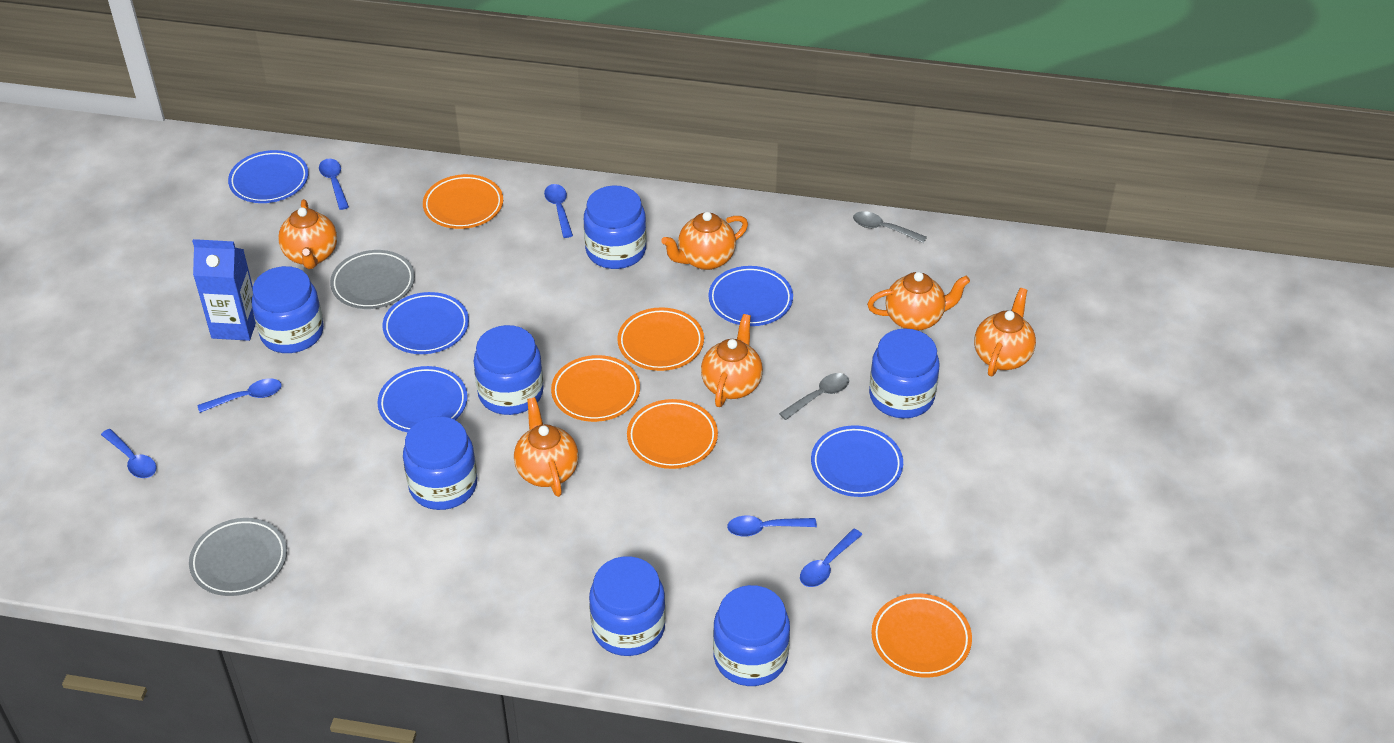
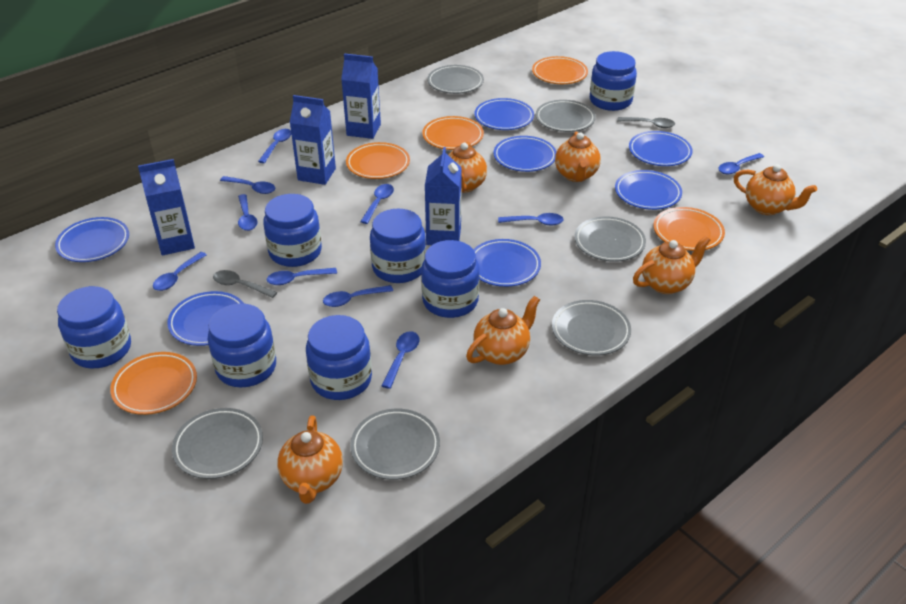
blue carton: [192,239,256,341] = 1 -> [138,159,195,255] [290,95,336,185] [341,53,381,139] [425,147,462,245] = 4
blue plate: [228,150,309,203] [377,366,468,432] [383,292,469,354] [708,266,793,326] [811,425,903,497] = 5 -> [55,217,129,262] [167,291,244,346] [473,239,541,287] [475,98,534,130] [494,136,556,172] [615,170,682,210] [629,131,693,166] = 7
blue spoon: [101,429,157,478] [197,378,281,413] [319,159,349,210] [544,184,573,238] [727,516,817,536] [800,529,863,587] = 6 -> [153,252,207,291] [220,176,275,194] [238,194,257,231] [258,129,291,163] [267,268,337,285] [323,285,393,307] [360,184,394,224] [381,331,419,389] [498,213,564,225] [718,153,764,174] = 10
grey plate: [189,518,287,596] [330,250,415,309] = 2 -> [172,408,263,479] [350,409,440,480] [427,65,484,94] [536,100,596,132] [552,300,631,356] [574,216,646,262] = 6

